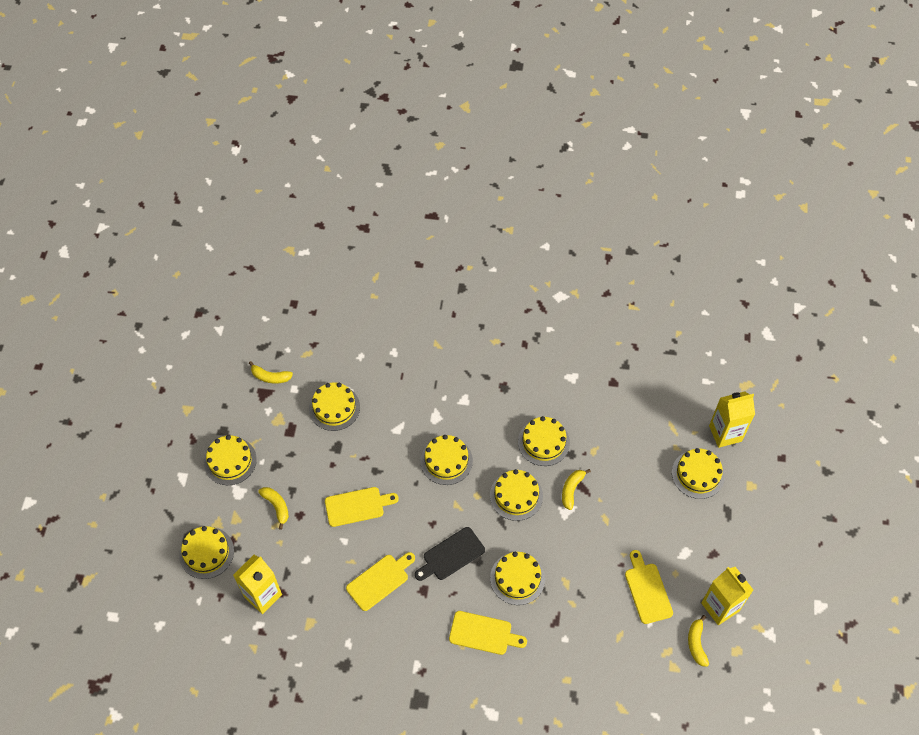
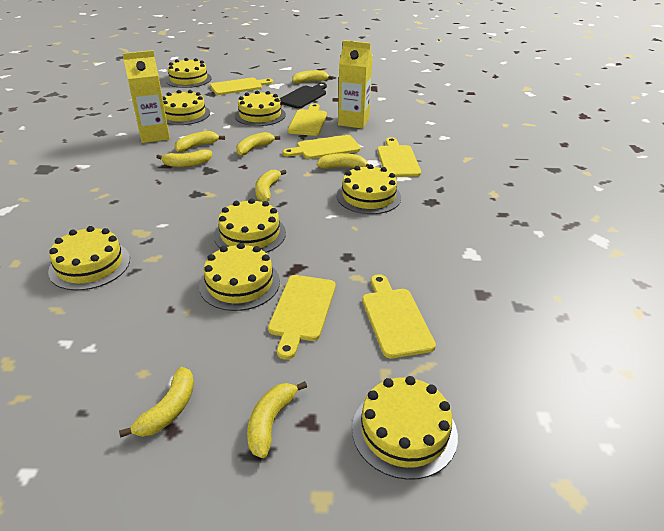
yellow banana: [249,361,293,384] [258,487,289,530] [562,469,591,510] [688,615,709,667] = 4 -> [119,367,194,437] [156,150,212,167] [174,131,225,152] [236,132,280,156] [247,381,307,458] [255,170,287,202] [292,70,334,83] [317,153,369,169] = 8
yellow carton: [233,555,282,614] [701,567,753,625] [709,391,755,448] = 3 -> [122,50,170,143] [338,40,372,129] = 2
yellow cutting board: [325,487,399,527] [346,552,415,611] [449,611,527,655] [625,550,673,624] = 4 -> [210,78,273,95] [268,275,336,360] [283,135,361,159] [288,104,327,136] [362,274,436,358] [377,137,421,177] = 6

